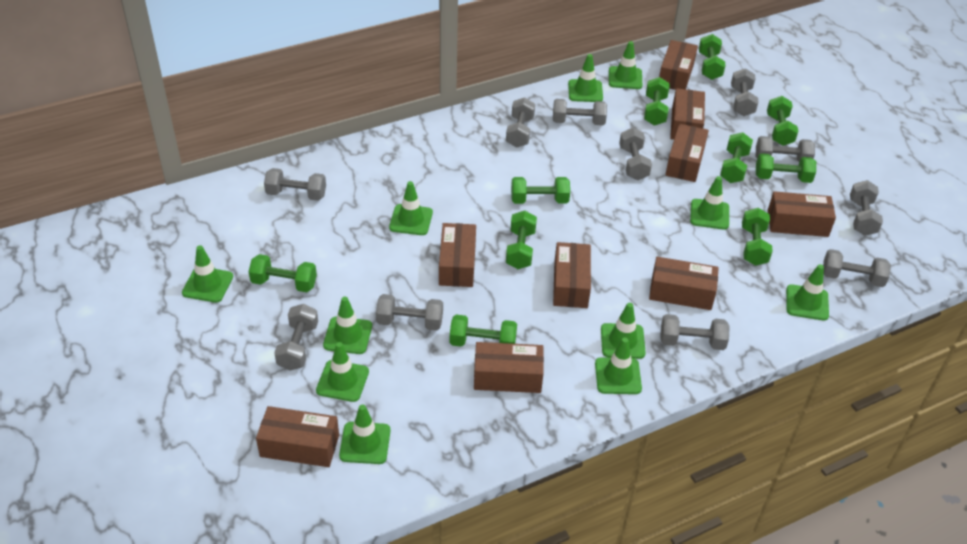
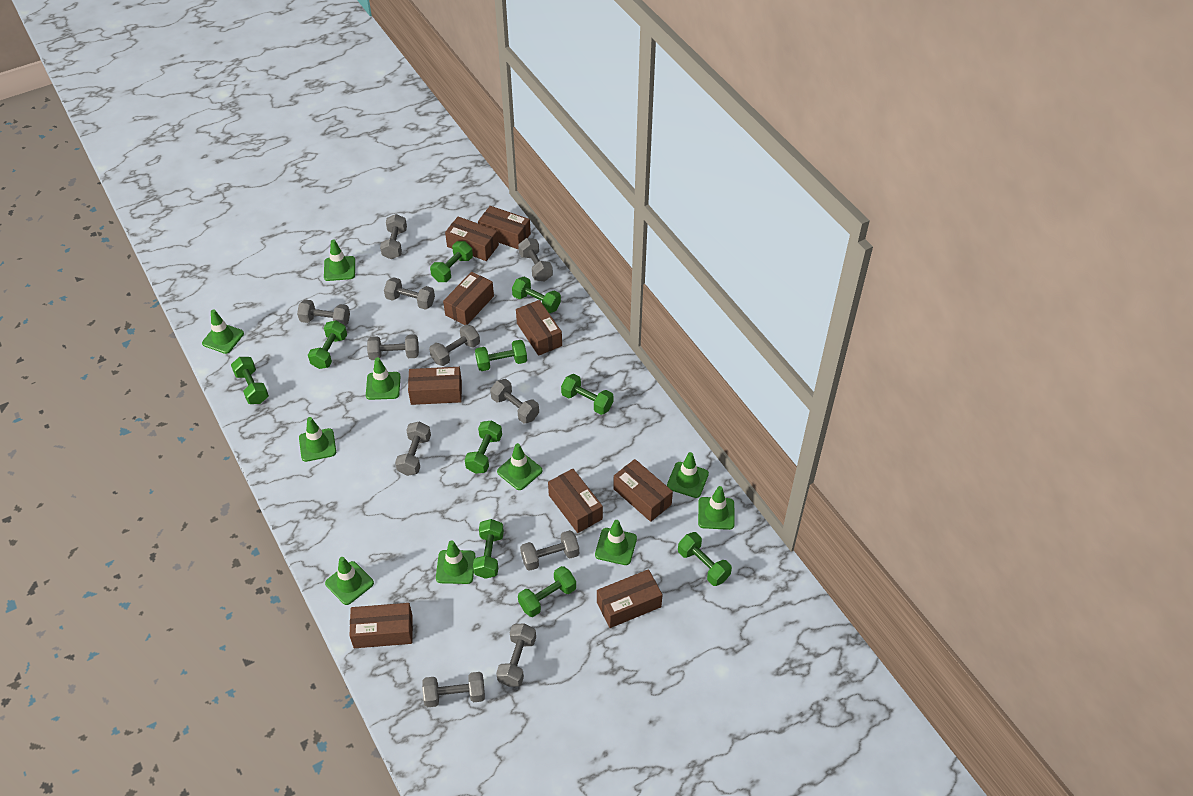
green traffic cone: [182,245,233,303] [316,342,369,402] [323,297,372,354] [339,405,390,464] [389,181,433,235] [568,54,603,102] [595,338,642,394] [601,303,646,359] [609,41,642,89] [690,176,729,230] [786,264,829,321] = 11 -> [202,309,244,354] [299,417,336,462] [324,239,355,281] [325,557,374,605] [366,357,401,400] [436,540,475,584] [497,443,542,490] [595,520,637,565] [667,452,709,498] [698,486,735,530] = 10

